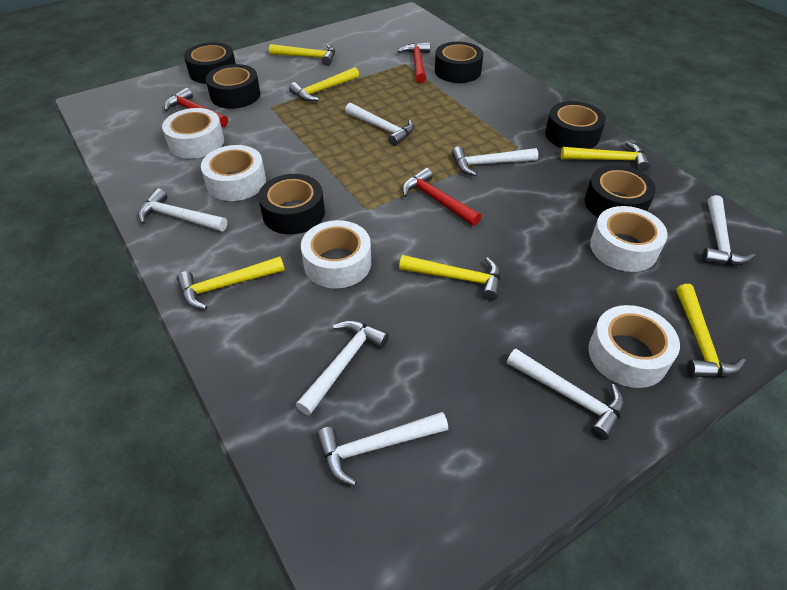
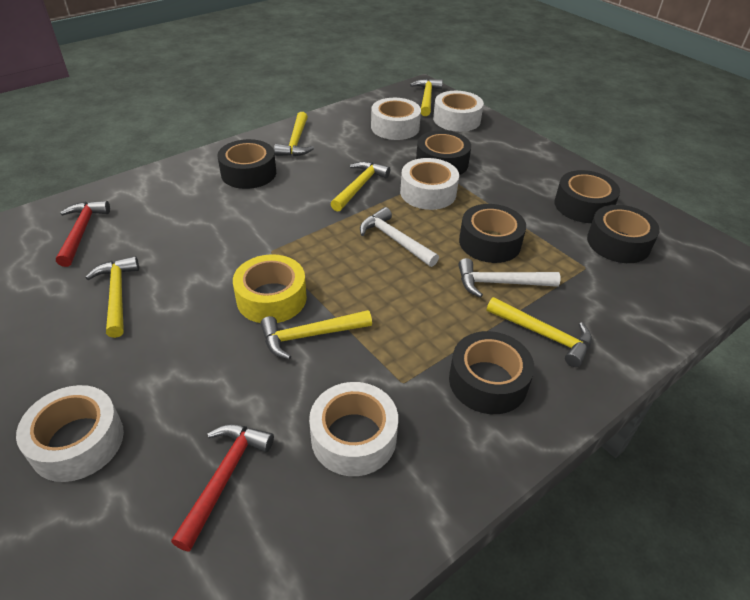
red hammer: [164,88,228,128] [398,42,430,83] [402,168,481,226] = 3 -> [56,201,110,267] [171,424,274,551] = 2
white hammer: [138,188,227,232] [296,320,389,415] [316,412,448,486] [345,103,414,146] [452,146,538,176] [507,349,624,440] [702,195,755,265] = 7 -> [360,207,439,267] [458,258,561,298] = 2
yellow tape: none = 0 -> [233,254,307,323] = 1

